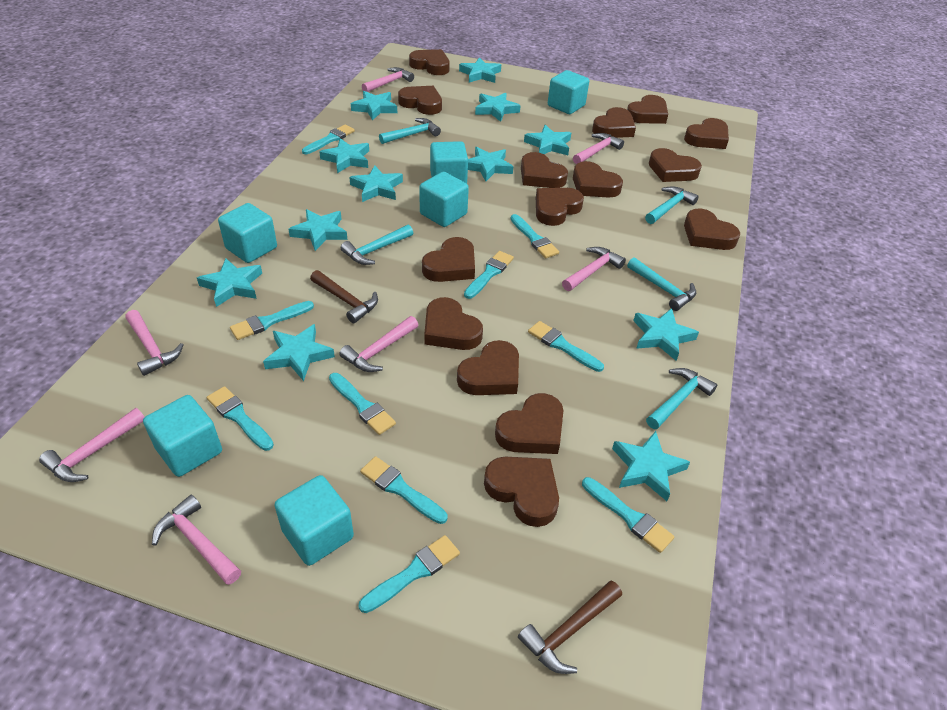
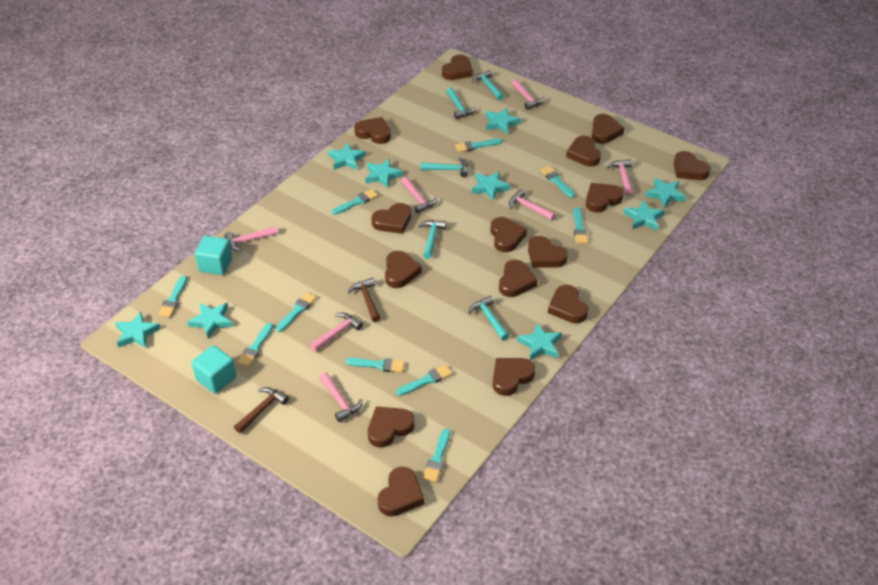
turquoise cube: [143,395,222,477] [218,203,277,263] [275,475,354,566] [419,172,469,227] [430,141,468,183] [548,70,589,114] = 6 -> [192,345,236,394] [195,236,232,275] = 2
turquoise star: [197,258,262,307] [263,324,335,381] [288,209,348,251] [319,138,369,173] [349,166,403,202] [351,91,397,121] [459,57,501,83] [468,147,514,181] [475,93,521,122] [524,125,571,155] [612,431,690,501] [633,308,699,361] = 12 -> [115,312,161,348] [187,303,233,338] [328,143,366,170] [365,158,403,188] [472,171,510,201] [486,108,521,135] [517,323,562,360] [623,200,665,231] [645,178,686,208] = 9

